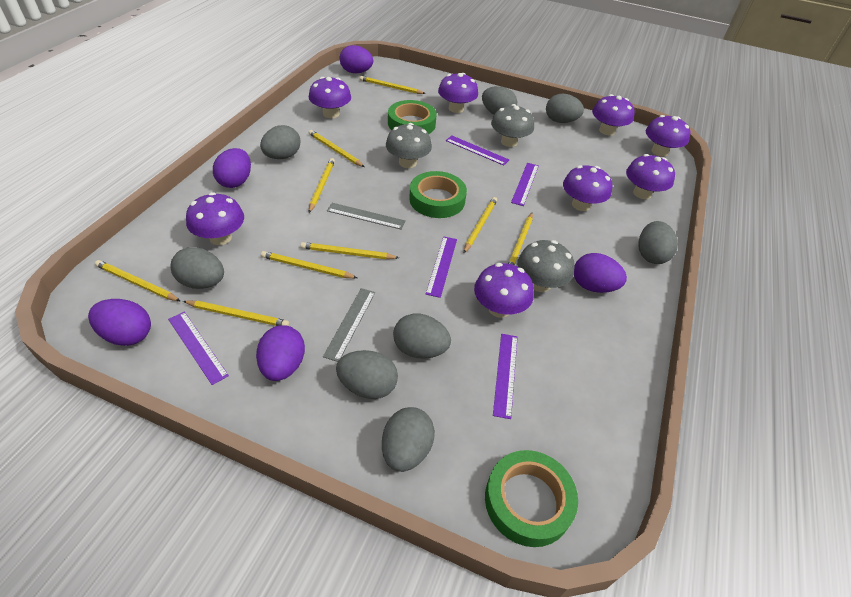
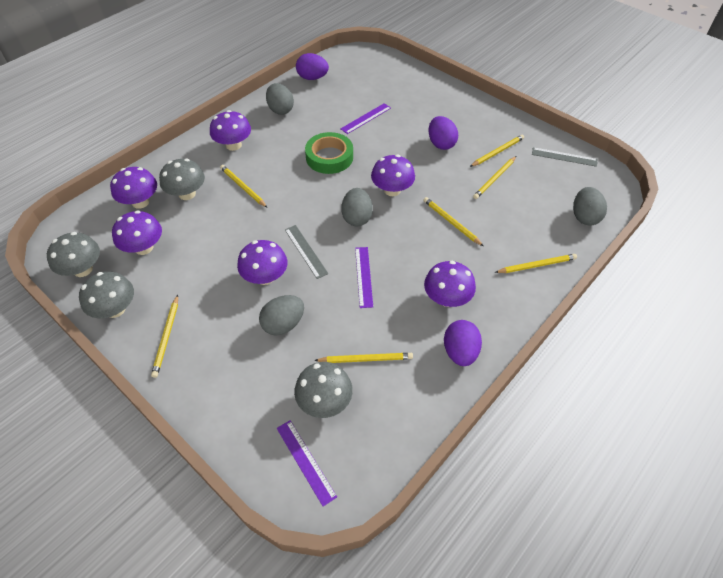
green tape: [388,100,437,134] [409,171,467,218] [485,450,578,547] = 3 -> [305,132,353,174] = 1
grey egg: [171,247,224,289] [260,125,300,159] [336,350,398,399] [382,407,435,472] [393,314,451,359] [482,86,517,115] [546,94,584,123] [638,221,678,264] = 8 -> [259,295,304,336] [266,83,294,115] [341,188,373,226] [573,187,607,226] = 4
grey mushroom: [386,123,432,168] [491,104,534,147] [517,240,574,292] = 3 -> [47,232,100,277] [79,272,134,318] [159,159,205,200] [294,362,353,418] = 4
purple egg: [88,299,151,346] [213,148,251,188] [256,325,305,381] [340,45,373,73] [574,253,627,293] = 5 -> [296,53,329,80] [429,116,458,150] [444,320,482,366] = 3
purple mushroom: [186,192,244,245] [309,77,351,118] [438,73,478,113] [474,263,534,318] [563,165,612,211] [592,94,635,135] [626,154,675,199] [646,115,691,157] = 8 -> [110,167,157,209] [112,210,162,255] [210,110,251,151] [237,240,287,285] [371,155,415,196] [424,261,476,307] = 6
purple ruler: [168,312,229,385] [426,236,457,298] [446,135,509,166] [493,334,518,419] [511,163,539,206] = 5 -> [277,420,337,507] [341,103,391,134] [355,247,373,308] = 3
yellow pencil: [95,260,180,301] [183,301,289,326] [261,251,357,278] [301,242,399,259] [309,130,364,167] [309,158,335,213] [360,76,426,94] [464,197,497,253] [508,212,533,265] = 9 -> [151,295,178,378] [220,165,268,208] [314,353,413,363] [423,197,483,246] [470,135,524,167] [473,156,516,199] [494,254,577,273] = 7

